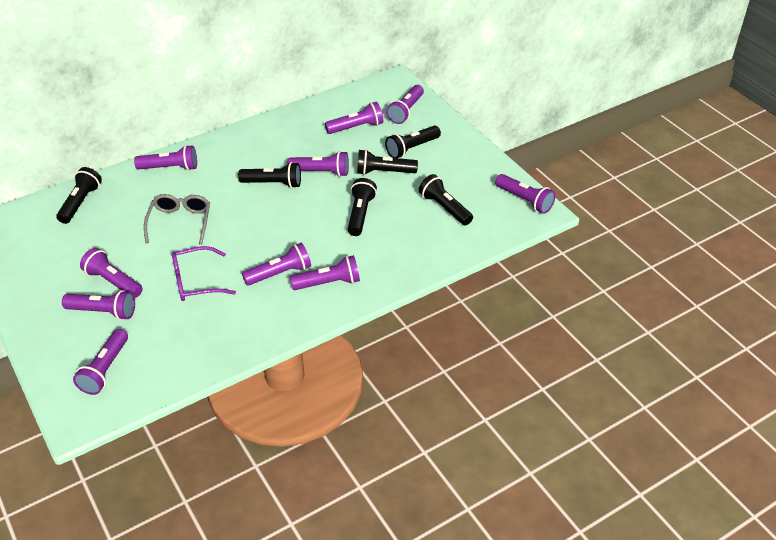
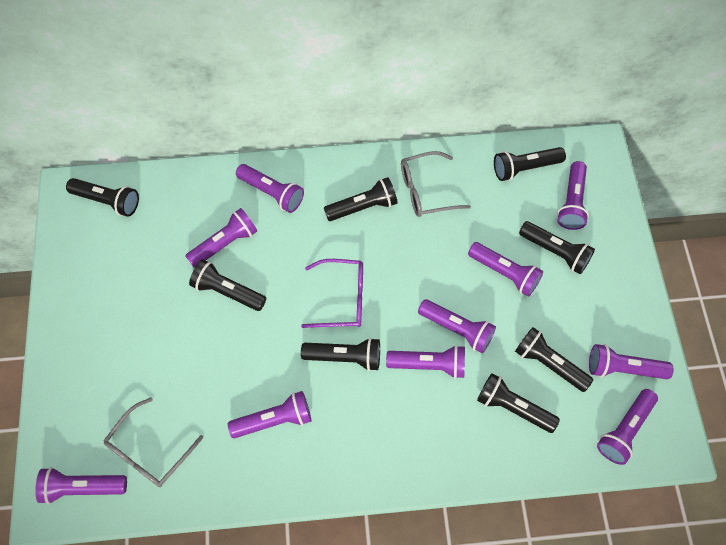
black flashlight: [56,167,102,224] [238,162,301,188] [348,178,377,236] [357,149,418,175] [385,126,441,158] [419,174,473,225] = 6 -> [66,178,139,217] [189,259,266,311] [301,338,380,371] [324,177,398,221] [477,373,560,433] [494,147,566,181] [515,327,593,392] [519,221,595,274] = 8
grey glasses: [144,194,210,245] = 1 -> [103,397,203,487] [401,151,471,217] = 2

